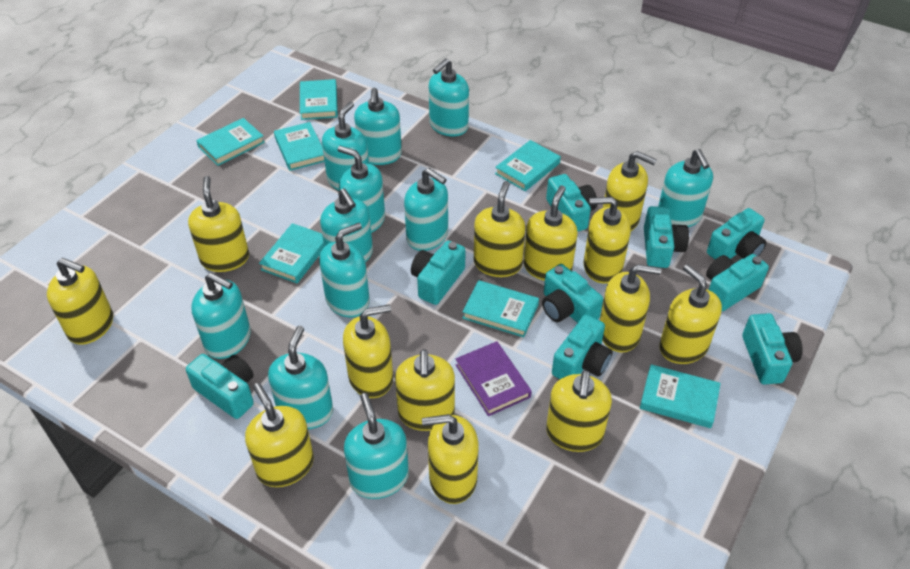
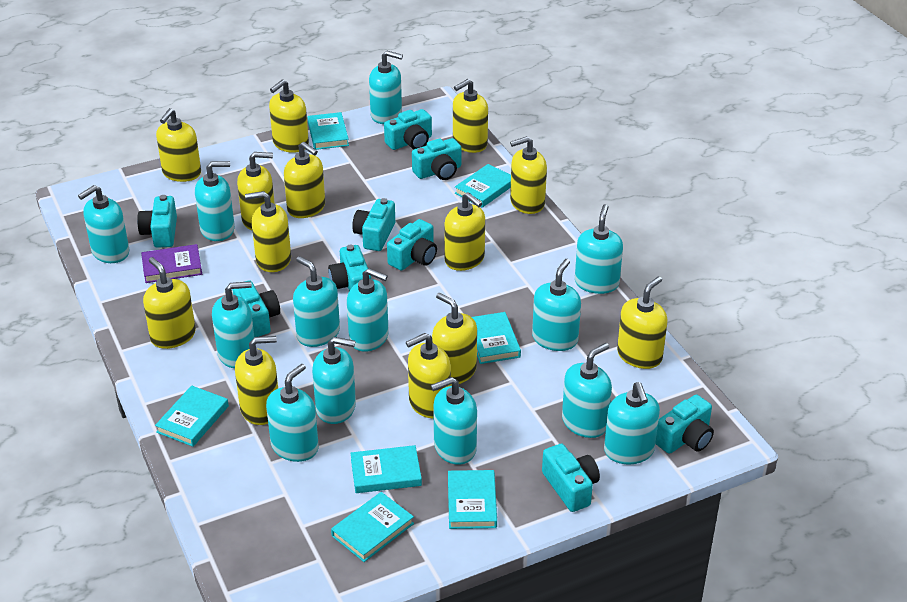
turquoise soap dispenser: [191,273,251,359] [268,326,333,429] [319,223,370,317] [320,188,373,262] [322,102,369,190] [337,146,385,233] [344,393,409,499] [354,88,402,165] [404,168,448,251] [429,58,469,136] [658,149,713,227] = 11 -> [78,185,130,263] [195,161,235,241] [212,281,254,368] [266,364,319,462] [293,256,340,347] [312,337,356,424] [347,268,389,352] [369,51,403,124] [431,377,477,465] [532,259,581,351] [562,343,612,438] [575,204,623,294] [604,382,660,464] = 13

